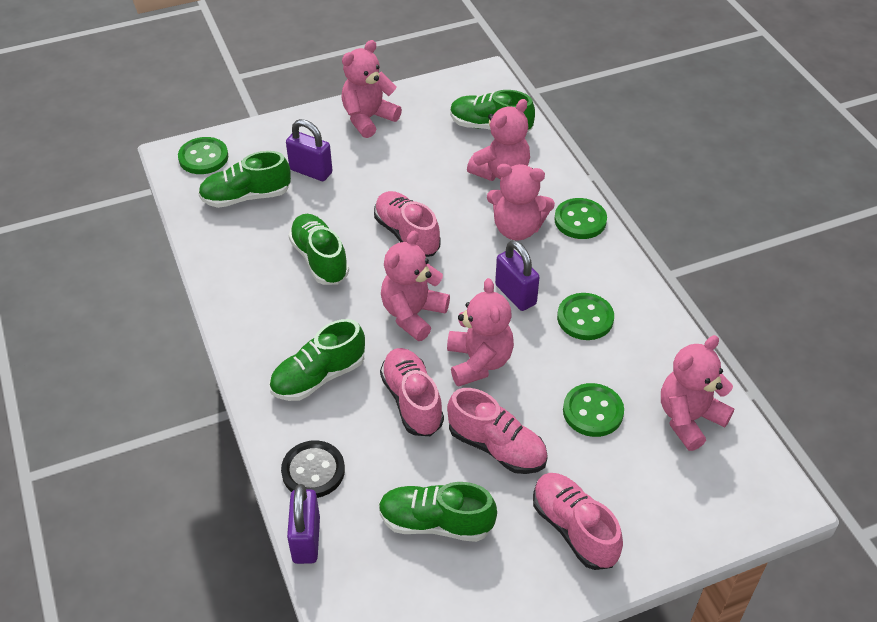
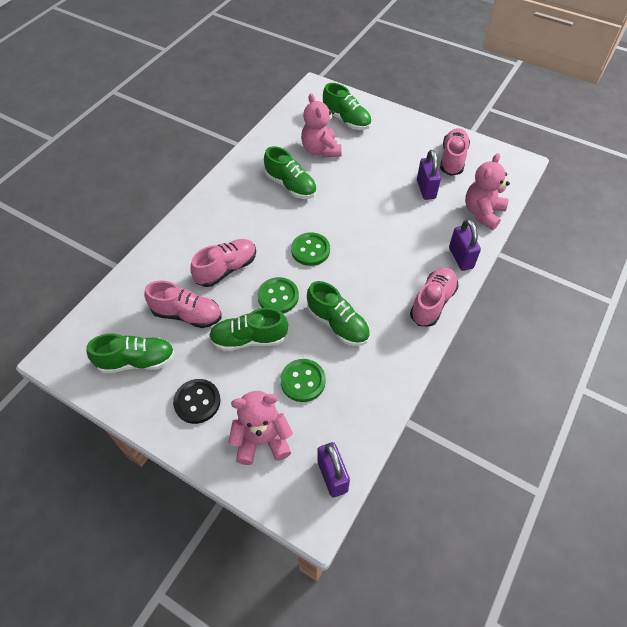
green button: [178,137,228,174] [554,198,607,239] [557,293,614,340] [563,383,624,437] = 4 -> [257,277,299,313] [280,359,326,402] [291,232,330,266] = 3
pink teddy bear: [341,40,402,138] [381,230,450,341] [447,278,514,387] [467,99,530,181] [487,164,555,241] [661,335,734,451] = 6 -> [228,391,293,465] [301,93,342,158] [465,153,510,230] = 3

